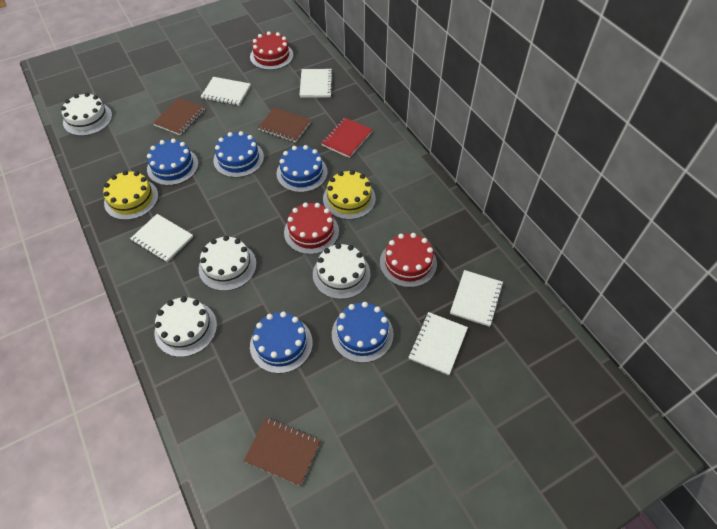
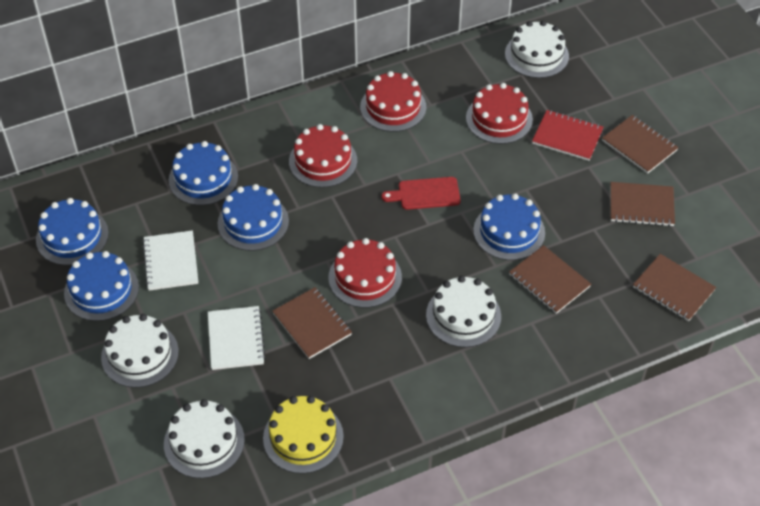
brown notebook: [153,98,205,135] [244,417,321,486] [258,107,311,143] = 3 -> [272,287,352,359] [509,245,591,314] [602,115,679,174] [610,182,675,227] [633,254,716,321] = 5
red cake: [250,31,293,70] [284,203,339,254] [380,233,437,287] = 3 -> [289,124,357,188] [328,238,402,308] [360,71,426,132] [466,83,533,144] = 4
red cutting board: none = 0 -> [382,177,461,210] = 1
white notebook: [130,214,193,263] [201,77,251,106] [300,69,333,98] [408,312,468,375] [450,270,503,327] = 5 -> [142,230,198,291] [208,306,266,370] = 2
yellow cake: [103,171,158,220] [323,170,376,220] = 2 -> [263,396,344,474] = 1

